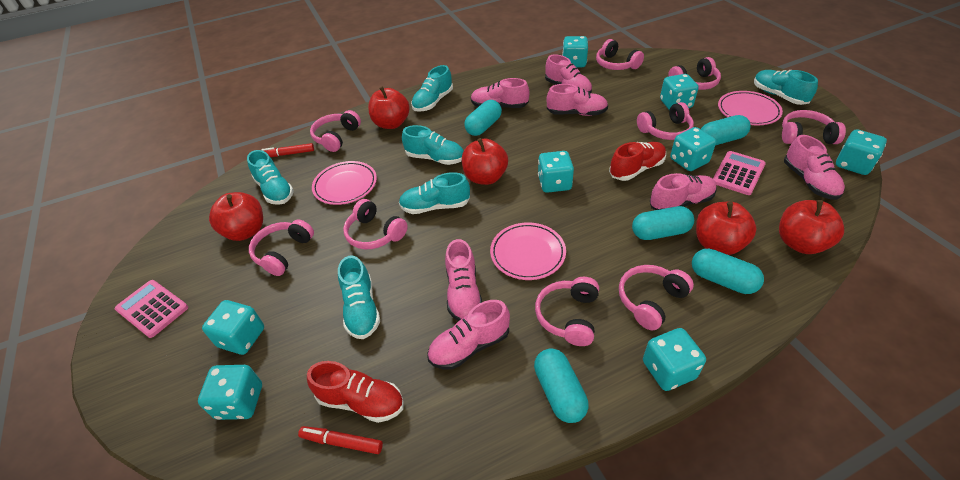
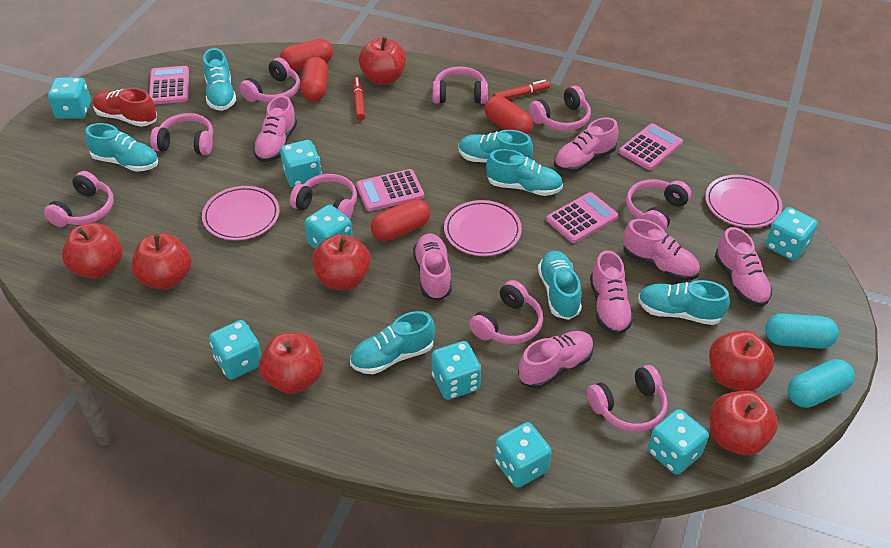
pink calculator: [115,280,188,338] [713,151,766,195] = 2 -> [149,66,189,104] [356,169,424,211] [546,192,618,243] [619,123,683,170] = 4
red apple: [209,192,263,241] [368,86,410,129] [462,138,508,185] [696,202,757,255] [779,200,844,254] = 5 -> [62,223,123,279] [132,233,192,290] [259,333,323,394] [312,234,371,290] [359,37,406,85] [709,330,774,391] [710,391,778,455] = 7
red capsule: none = 0 -> [280,39,333,71] [300,57,328,101] [371,199,430,241] [484,96,533,135] = 4
red shoe: [307,361,404,423] [609,142,666,181] = 2 -> [93,88,157,127] = 1
turquoise capsule: [464,100,502,136] [534,348,588,423] [632,206,694,240] [692,249,764,294] [701,115,751,145] = 5 -> [765,314,839,349] [788,359,854,408] = 2
turquoise shoe: [247,150,294,205] [338,256,380,339] [399,172,470,214] [402,125,464,165] [411,65,453,112] [754,70,818,105] = 6 -> [85,123,158,172] [203,48,236,111] [350,311,435,374] [459,130,533,163] [486,149,563,196] [538,251,582,320] [638,280,730,325] = 7

